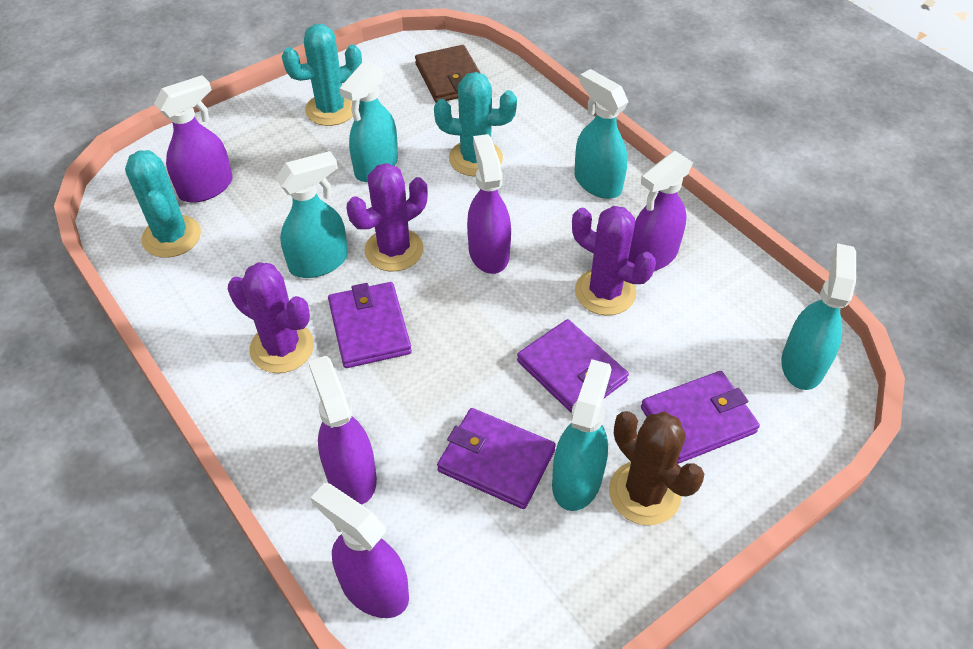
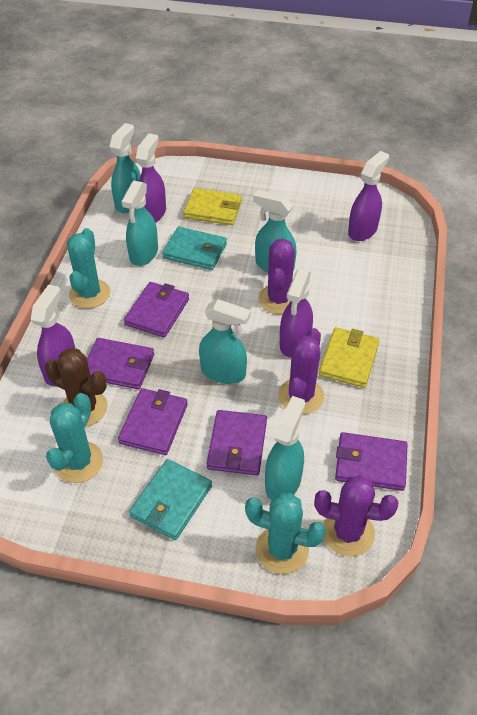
brown wallet: [415,45,481,103] = 1 -> none = 0
purple spray bottle: [154,75,233,203] [308,356,377,505] [310,483,409,618] [467,134,511,274] [628,151,693,271] = 5 -> [31,284,75,386] [136,133,166,223] [280,269,313,358] [348,151,389,241] = 4
purple wallet: [328,282,412,368] [437,408,556,509] [517,319,629,413] [641,371,760,464] = 4 -> [87,338,154,389] [118,388,188,455] [124,282,189,338] [207,410,267,476] [335,432,407,491] = 5
turquoise wallet: none = 0 -> [129,459,212,540] [162,227,227,270] = 2
yellow wallet: none = 0 -> [183,188,242,225] [319,327,380,388] = 2

